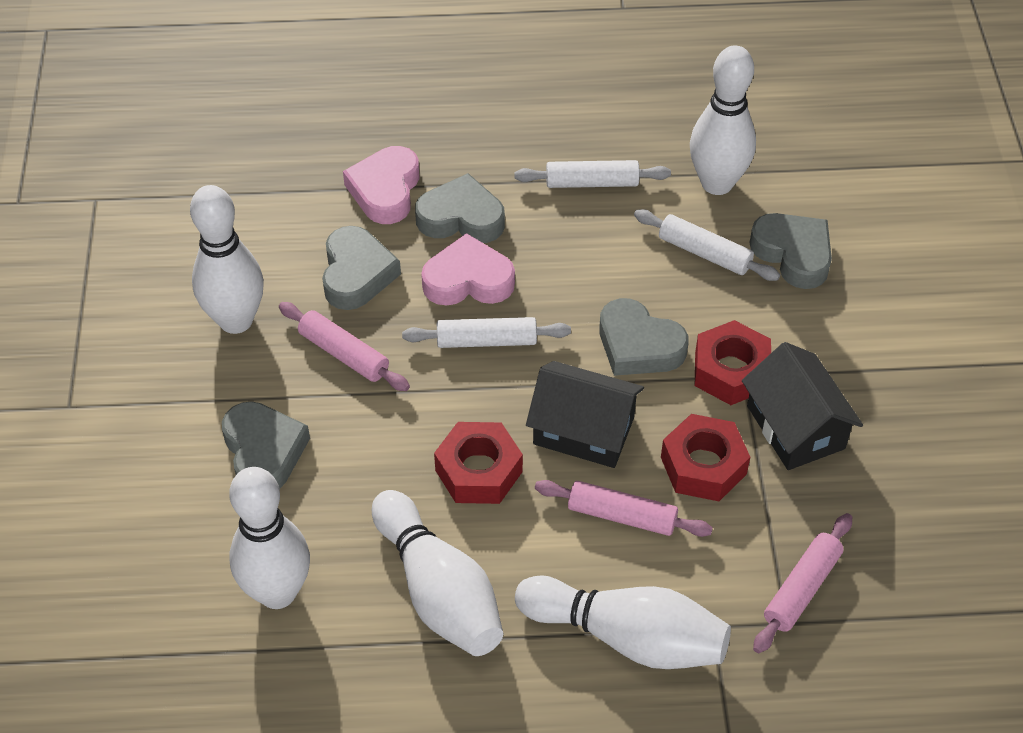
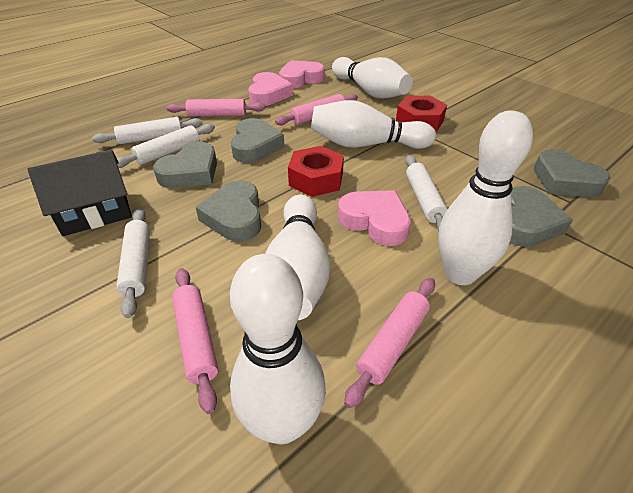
black house: [526,361,644,468] [742,342,863,470] = 2 -> [28,150,132,236] = 1
pink heart: [343,146,419,224] [421,233,515,306] = 2 -> [248,72,293,106] [279,60,325,89] [338,190,411,246] = 3
pink rolling pin: [279,302,410,391] [535,480,713,537] [753,513,852,653] = 3 -> [167,99,265,116] [172,268,218,414] [275,94,358,125] [344,278,435,408] = 4
red nut: [434,422,523,504] [661,414,750,501] [695,320,771,405] = 3 -> [288,146,344,197] [396,96,447,132] = 2
white rolling pin: [402,317,571,348] [514,160,671,188] [634,209,780,281] = 3 -> [92,117,203,144] [116,208,150,318] [117,124,215,168] [405,155,448,232] = 4

